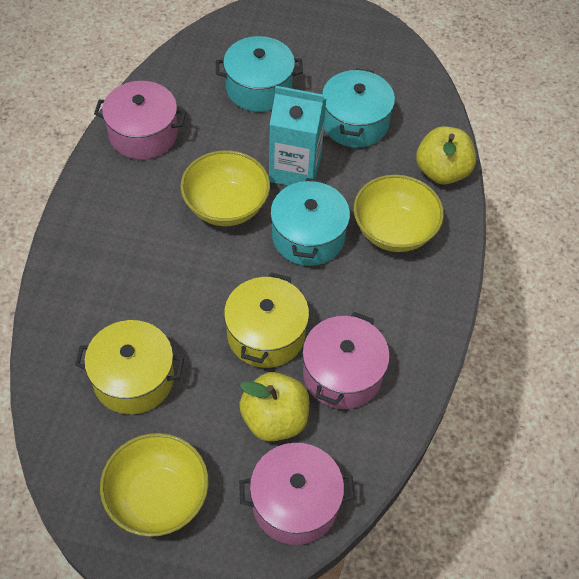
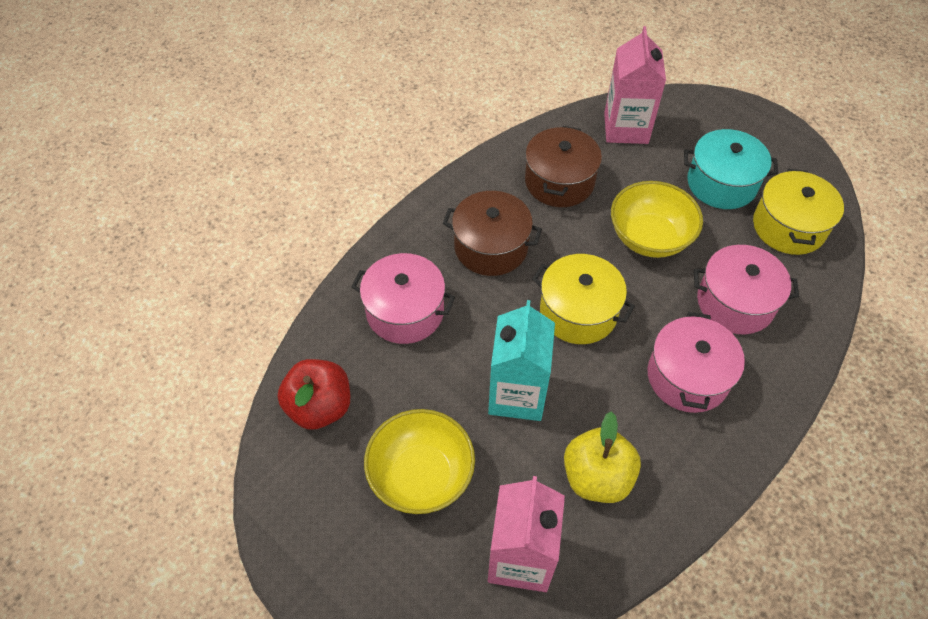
brown pot: none = 0 -> [443,191,542,276] [525,126,602,207] = 2
pink carton: none = 0 -> [488,476,565,592] [604,26,666,144] = 2
red apple: none = 0 -> [278,359,350,430] = 1
turquoise pot: [216,36,303,112] [270,178,350,266] [322,68,395,148] = 3 -> [684,129,778,209] = 1
yellow apple: [239,372,309,441] [416,126,476,184] = 2 -> [564,411,641,503] = 1
yellow bowl: [100,433,209,537] [180,150,270,226] [353,175,444,252] = 3 -> [364,409,475,514] [611,181,703,258] = 2

